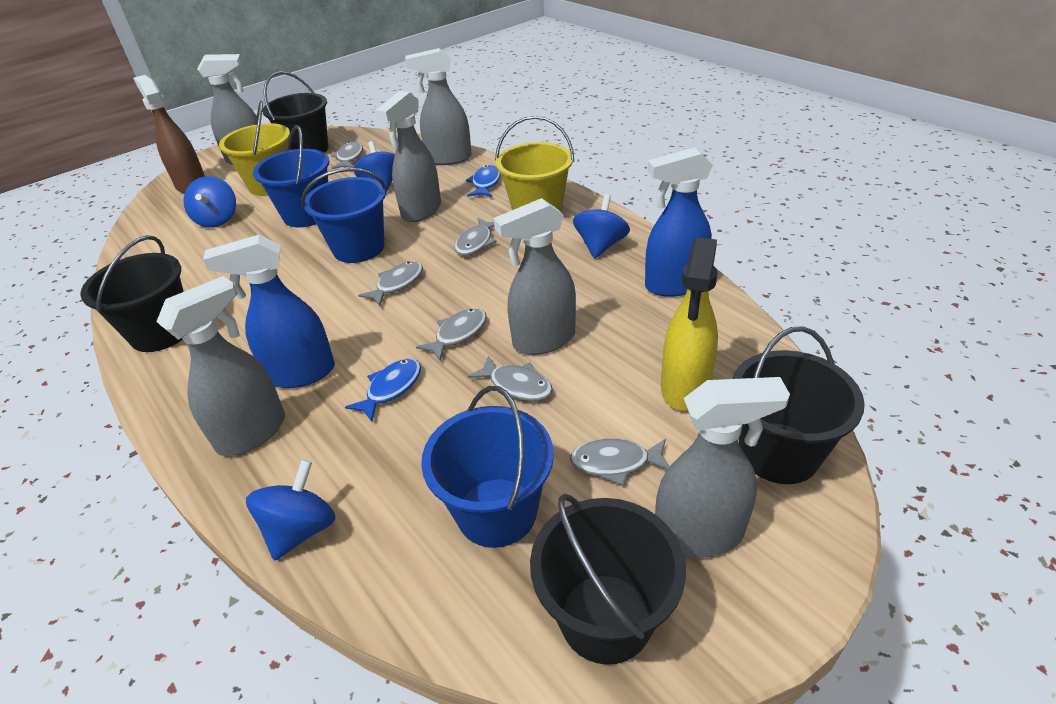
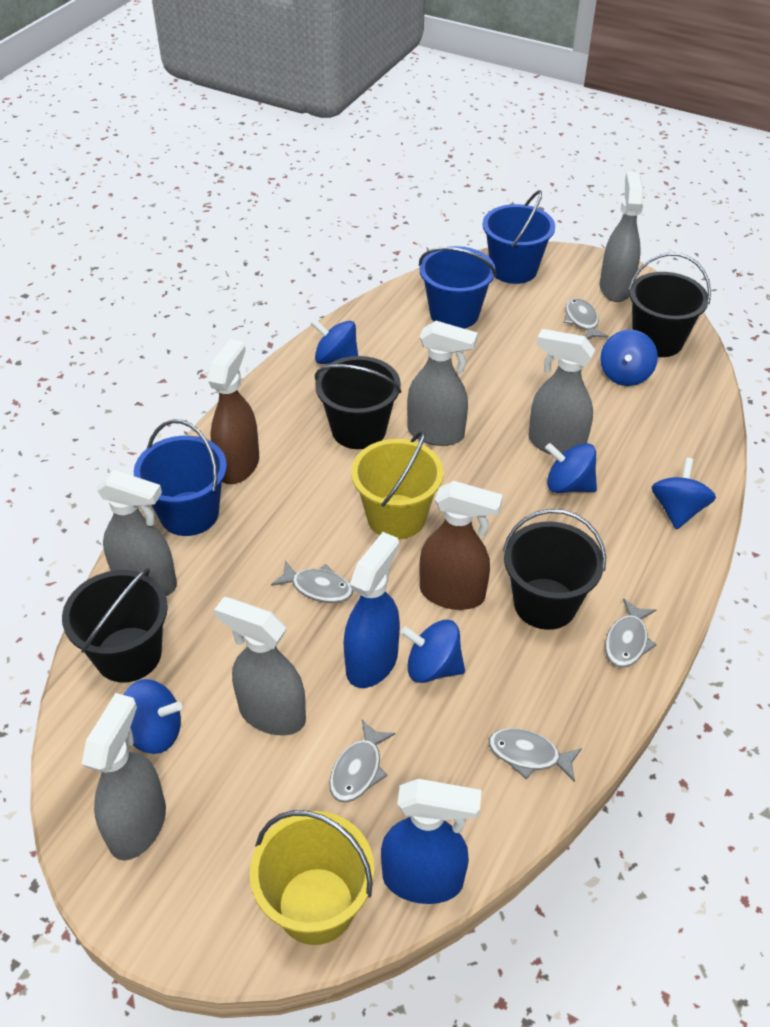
blue fish: [345,358,421,422] [466,165,501,197] = 2 -> none = 0
blue spinning top: [183,176,236,228] [246,459,335,561] [354,141,395,192] [573,194,630,259] = 4 -> [123,679,182,754] [311,319,358,364] [401,620,465,683] [545,443,597,493] [600,330,658,386] [652,458,716,530] = 6
brown spray bottle: [133,75,205,194] = 1 -> [208,339,259,484] [419,481,503,610] = 2
grey fish: [331,141,363,169] [358,261,423,306] [416,308,487,361] [455,218,497,256] [468,355,553,401] [570,438,670,486] = 6 -> [271,561,353,603] [329,720,396,803] [489,728,582,782] [564,298,609,339] [605,598,657,668] = 5
yellow spray bottle: [661,237,718,411] = 1 -> none = 0

